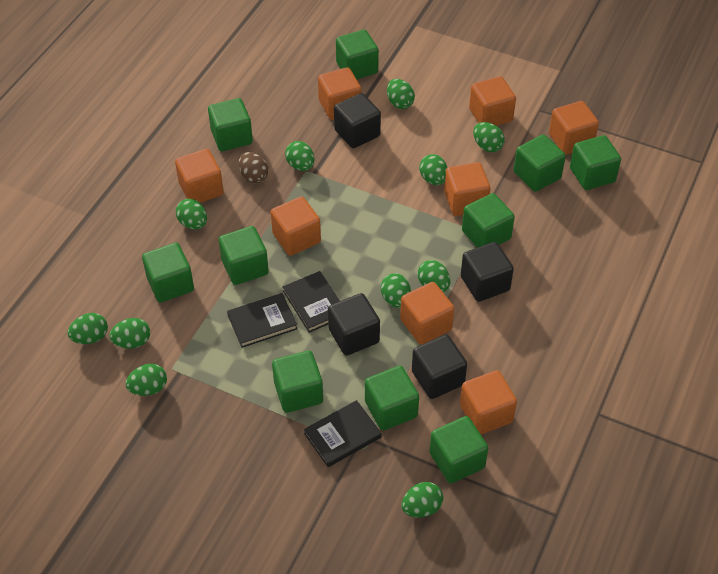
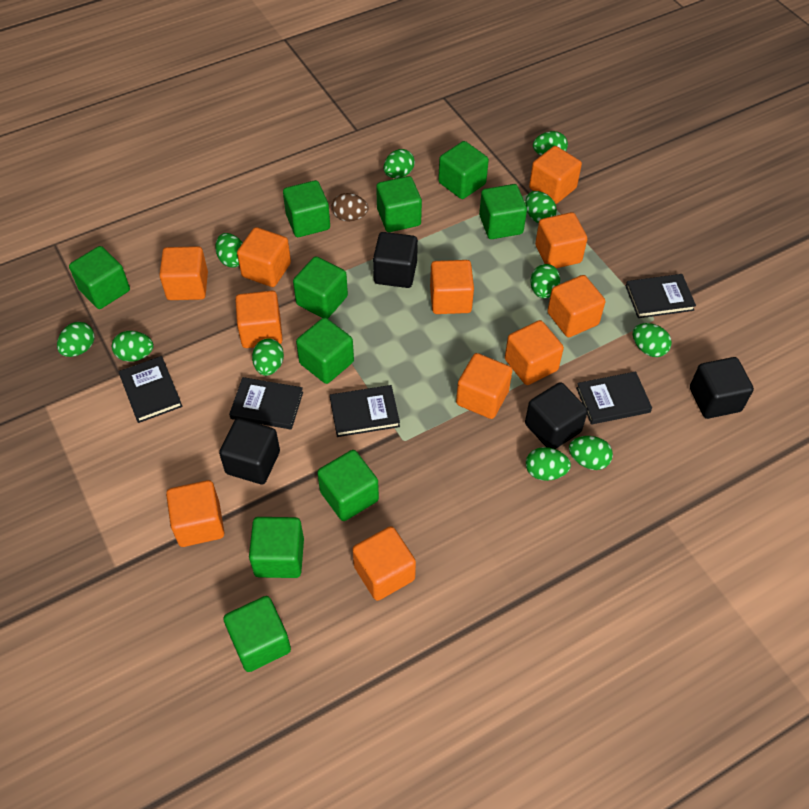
black book: [227,293,297,348] [283,271,340,333] [304,400,382,467] = 3 -> [119,356,182,423] [229,377,303,430] [330,385,400,437] [576,371,652,425] [626,274,696,318] = 5
orange cube: [175,149,224,203] [271,196,321,256] [318,67,361,120] [400,282,454,345] [444,162,491,216] [460,370,517,434] [469,76,516,126] [549,101,599,155] = 8 -> [159,246,208,300] [166,480,224,547] [235,291,283,348] [237,227,291,287] [352,526,416,601] [430,260,474,314] [456,353,512,419] [505,320,564,385] [529,146,582,204] [535,212,587,268] [547,275,605,337] = 11

